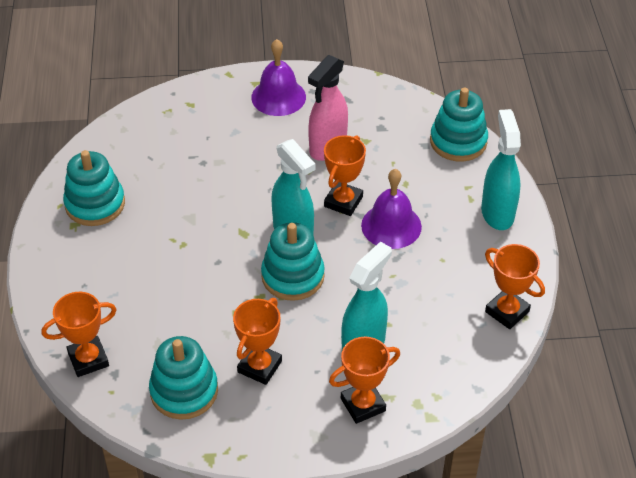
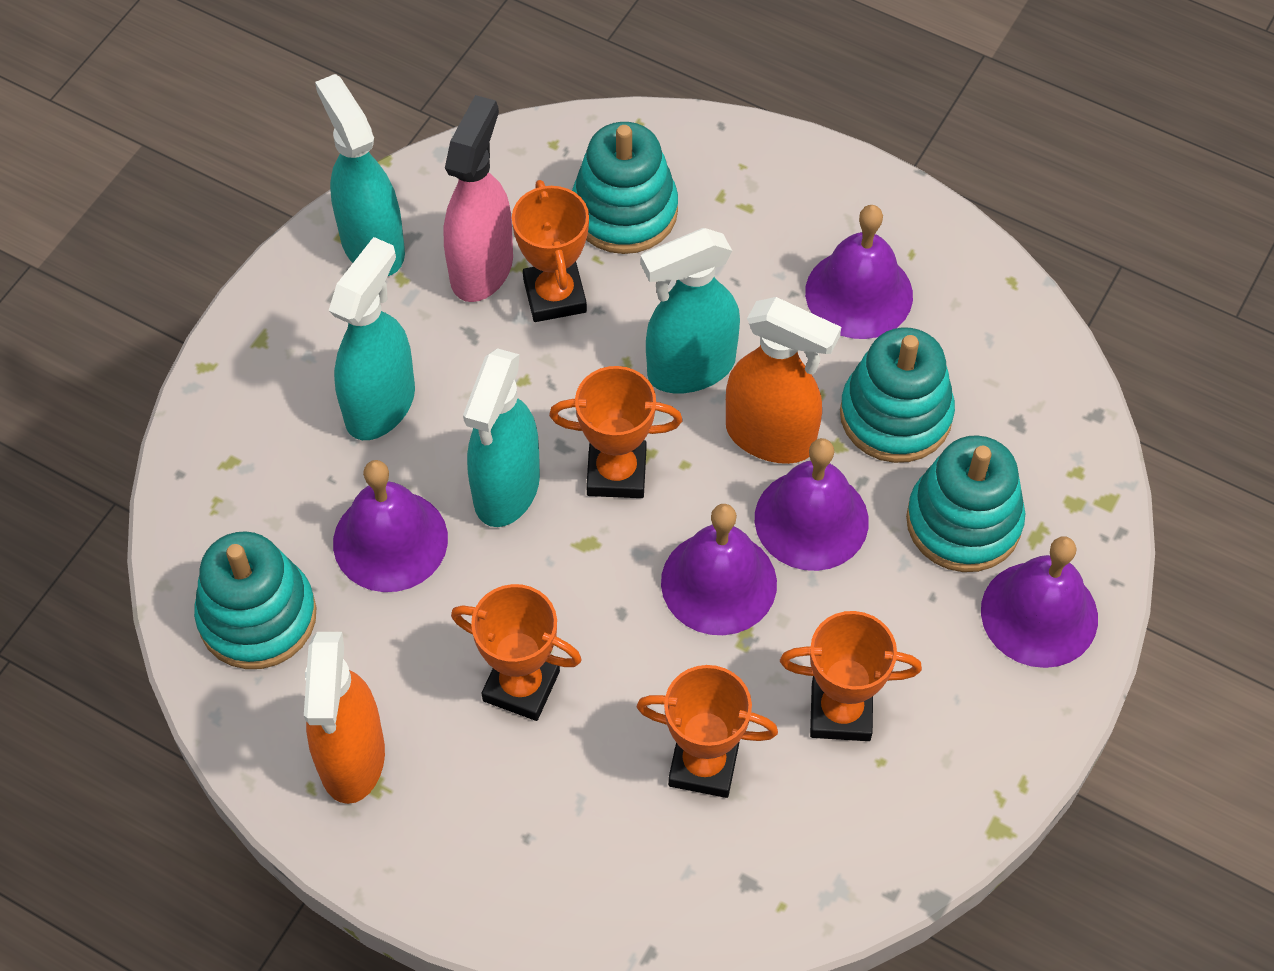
orange spray bottle: none = 0 -> [304,632,385,804] [726,297,841,464] = 2
purple bell: [251,39,306,116] [361,169,422,249] = 2 -> [333,460,448,592] [661,504,777,635] [755,438,869,571] [805,205,913,339] [981,536,1098,668] = 5
turquoise spray bottle: [271,139,315,236] [341,241,392,350] [481,109,521,230] = 3 -> [315,74,405,276] [329,237,415,440] [463,348,540,527] [641,228,740,393] = 4

